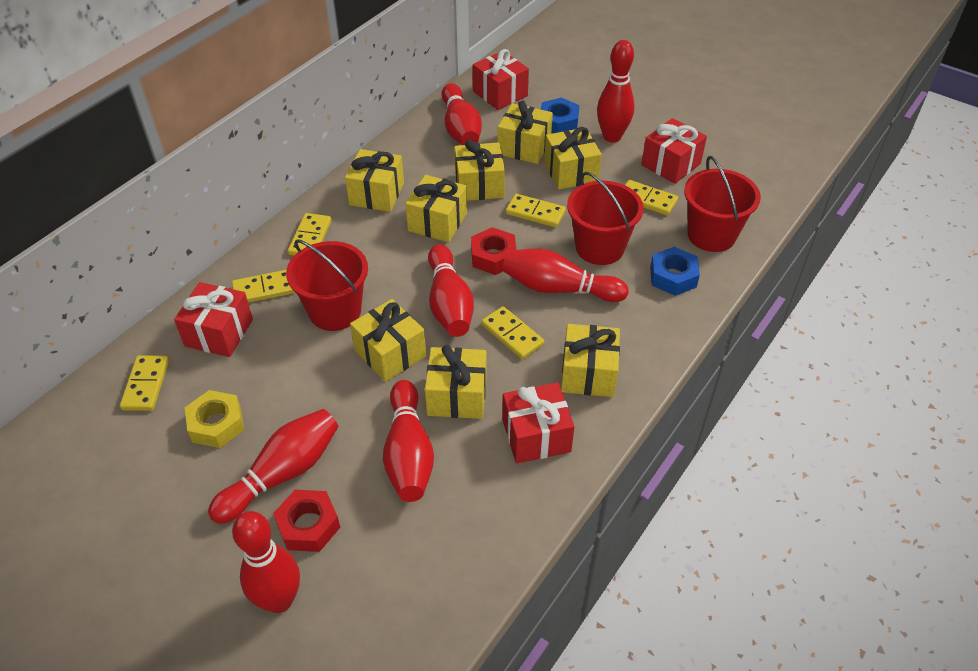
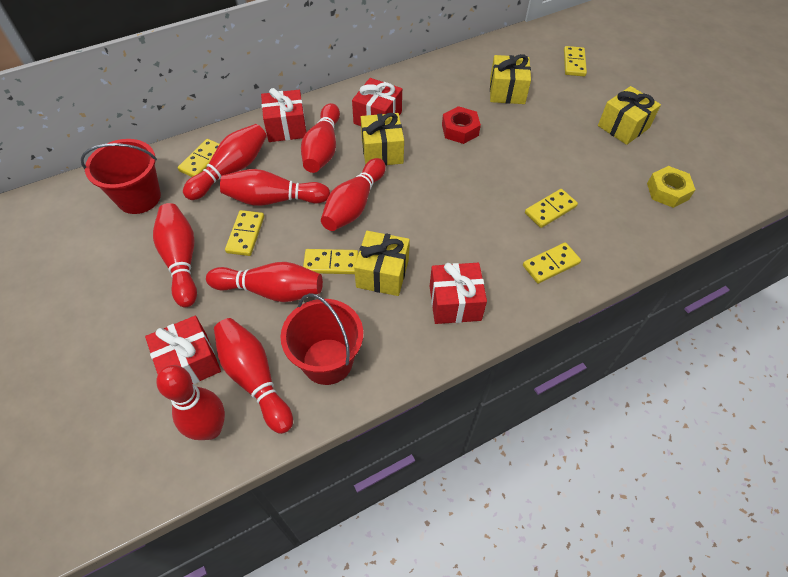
blue nut: [541,97,580,134] [650,247,700,296] = 2 -> none = 0
red bowling pin: [208,409,339,524] [232,511,300,613] [383,380,434,502] [428,244,474,337] [442,83,482,145] [502,249,629,302] [597,40,635,143] = 7 -> [153,203,197,307] [156,365,225,440] [183,124,267,200] [206,262,323,302] [214,318,293,434] [220,169,330,206] [301,103,340,173] [321,158,386,231] = 8
red bucket: [286,239,368,331] [567,172,644,265] [684,156,761,252] = 3 -> [81,139,161,214] [281,293,363,385] = 2
red nut: [273,490,340,552] [471,227,516,275] = 2 -> [442,106,481,144] = 1
yellow gift: [345,149,404,212] [350,299,426,382] [405,175,467,242] [425,345,486,419] [454,140,505,201] [497,101,553,164] [544,127,602,190] [561,324,620,397] = 8 -> [354,231,410,296] [361,113,404,166] [490,54,531,104] [598,86,661,145] = 4

